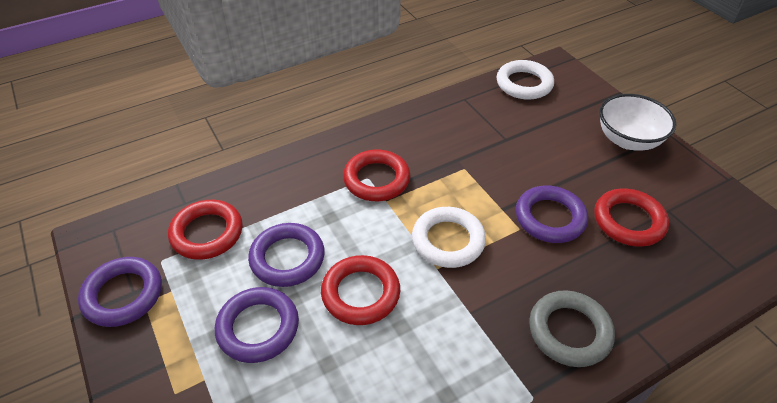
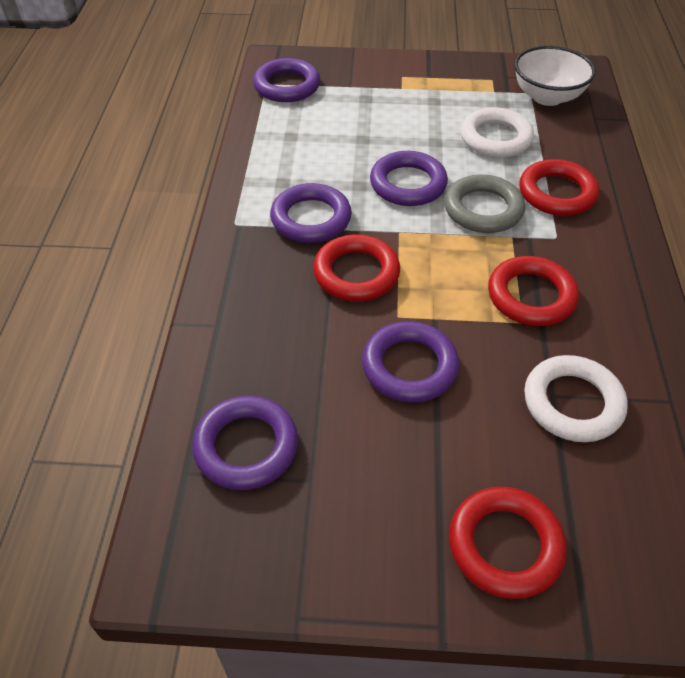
purple ring: [78,257,162,327] [215,287,299,363] [248,223,325,287] [516,185,588,243] = 4 -> [192,396,298,490] [253,58,320,102] [270,183,352,243] [362,321,459,403] [370,151,448,206] = 5

